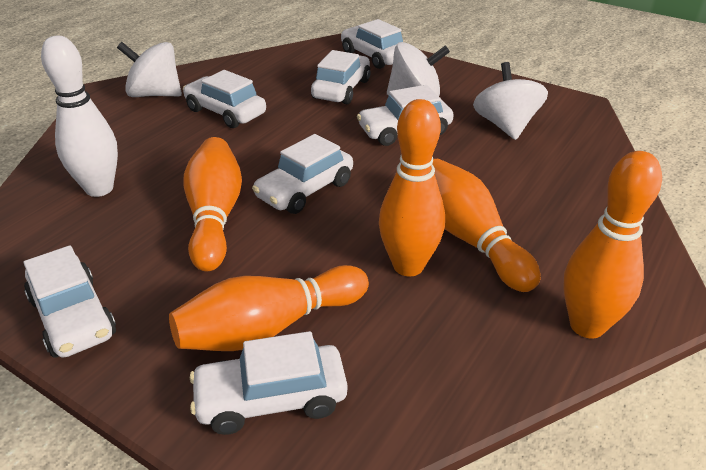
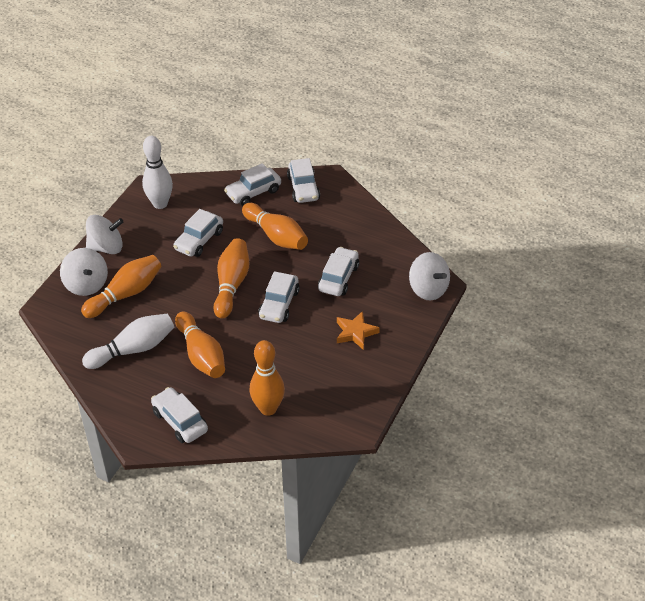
orange star: none = 0 -> [337,311,380,350] = 1
white bowling pin: [41,36,118,197] = 1 -> [82,314,174,369] [142,136,173,209] = 2
white car: [24,245,116,358] [183,70,266,128] [190,331,347,435] [252,134,353,214] [311,50,371,104] [341,19,403,69] [357,85,454,146] = 7 -> [151,387,208,443] [173,209,223,257] [224,163,281,206] [258,271,300,323] [287,158,320,203] [318,247,359,296] = 6

